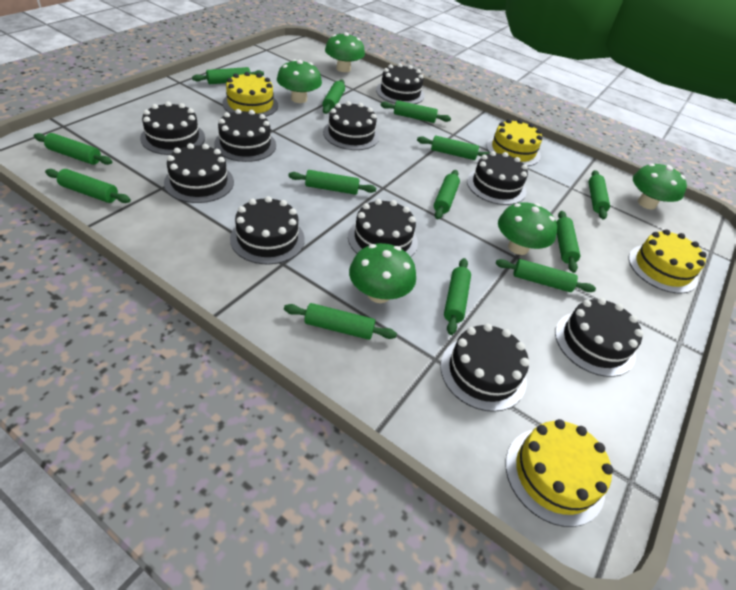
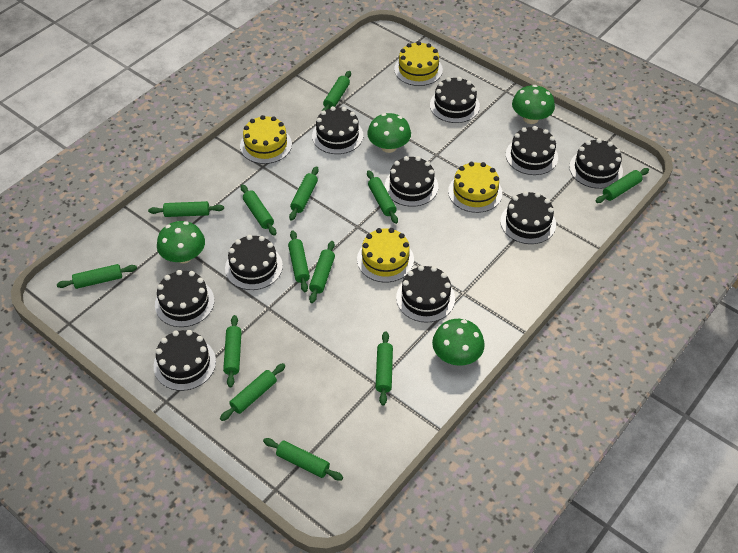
green mushroom: [277,59,322,103] [325,32,365,72] [349,243,416,303] [498,202,557,255] [633,163,687,209] = 5 -> [157,221,205,263] [367,113,411,153] [432,319,485,366] [512,85,555,124] = 4

